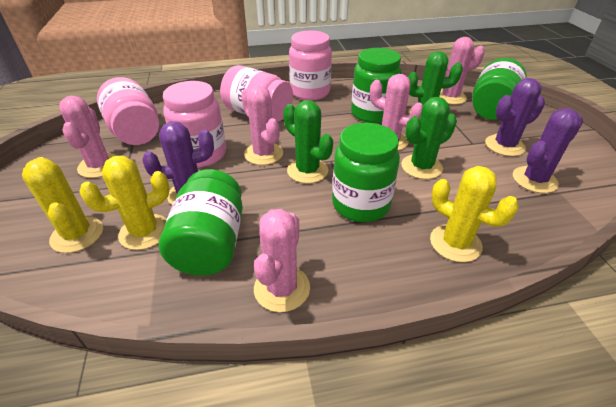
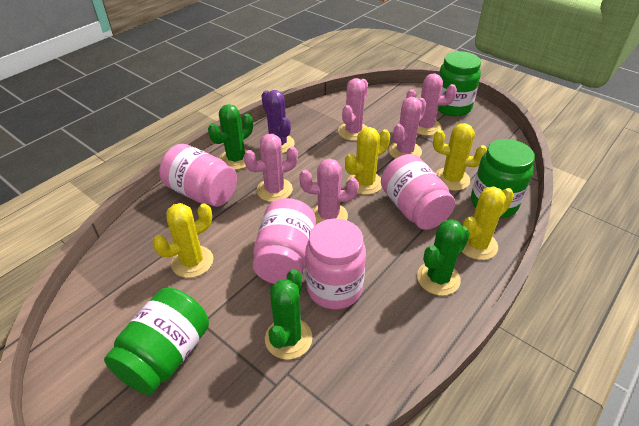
green jar: [159,169,243,276] [332,123,400,222] [351,48,402,123] [472,58,527,120] = 4 -> [104,288,209,395] [438,51,481,117] [471,139,535,218] = 3
purple cactus: [143,121,214,205] [485,78,545,156] [513,108,583,193] = 3 -> [261,90,295,153] = 1
yellow cactus: [22,157,103,253] [79,156,170,250] [430,166,519,262] = 3 -> [152,203,213,278] [345,127,390,195] [433,123,487,191] [462,186,514,260] = 4

